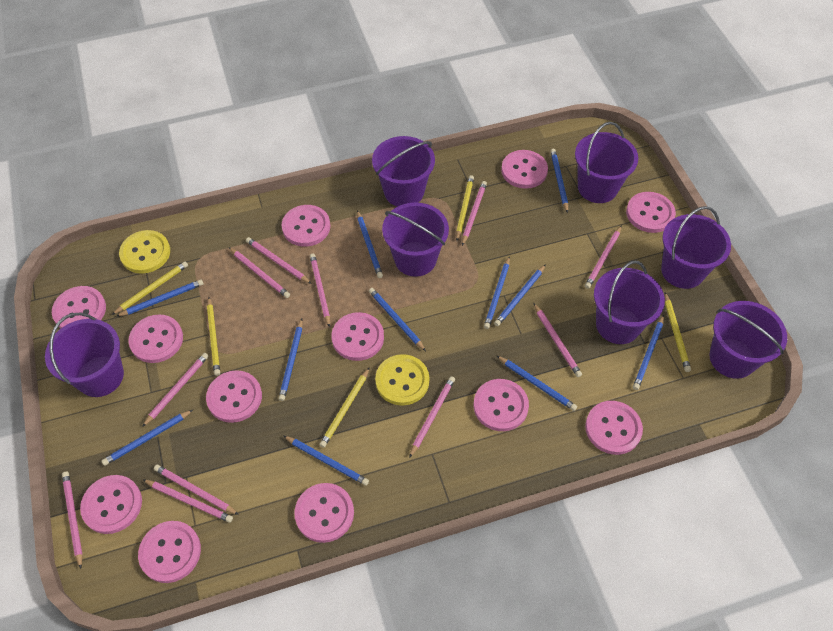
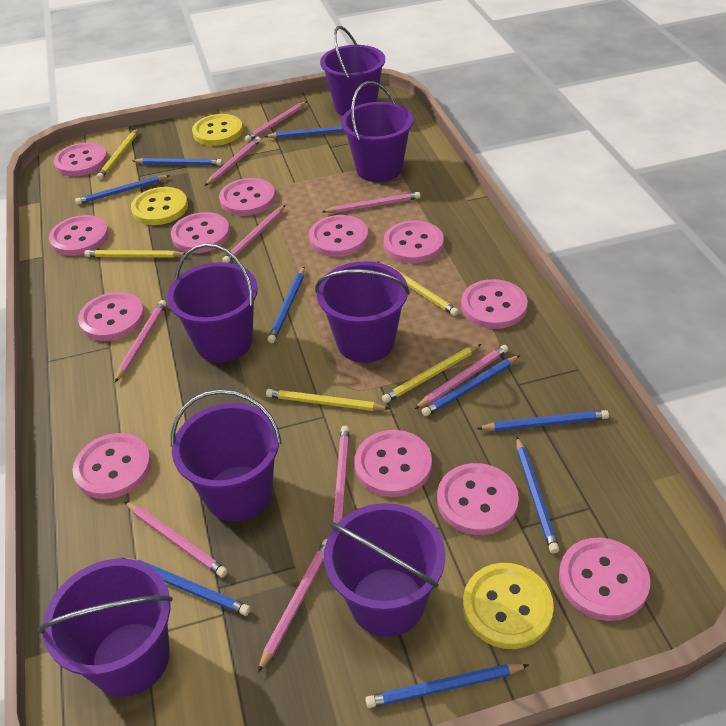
blue pencil: [102,410,193,466] [116,279,204,317] [278,319,303,401] [284,436,369,486] [357,210,383,278] [369,288,426,351] [484,256,510,329] [494,264,546,326] [497,356,577,411] [550,149,568,213] [633,315,664,390] = 11 -> [75,175,170,205] [122,558,250,616] [132,158,222,166] [264,126,344,139] [267,267,305,343] [365,664,529,708] [422,355,520,416] [477,410,609,431] [516,437,559,553] = 9
pink pencil: [62,472,83,569] [142,353,209,427] [143,479,233,523] [154,465,239,515] [229,248,290,298] [246,237,312,284] [310,253,330,327] [409,376,455,458] [462,181,487,246] [534,303,582,377] [585,225,622,289] = 11 -> [115,300,166,382] [125,502,228,578] [205,137,261,186] [222,205,285,263] [245,102,306,142] [258,539,327,672] [322,192,420,213] [333,426,349,524] [415,345,508,409] = 9
yellow button: [119,230,170,274] [375,354,429,406] = 2 -> [131,187,188,225] [192,114,243,146] [463,563,554,649] = 3

